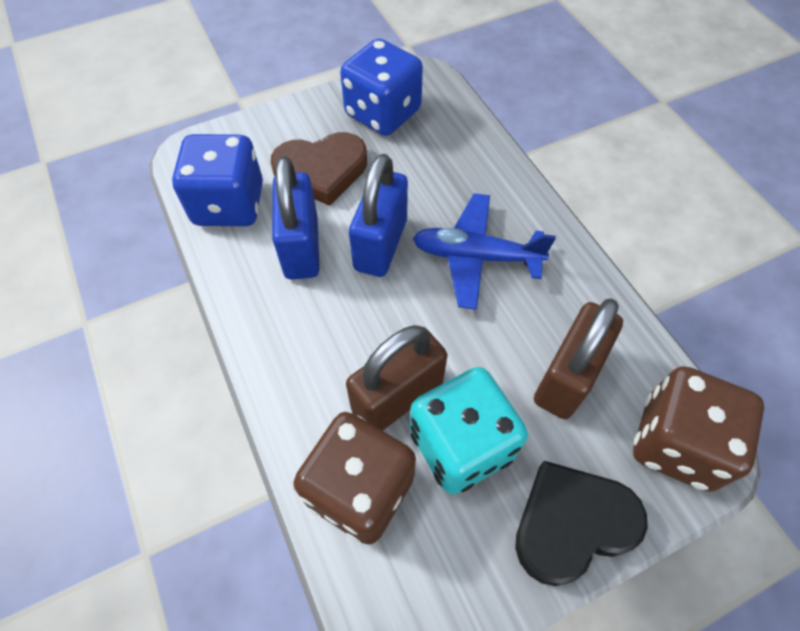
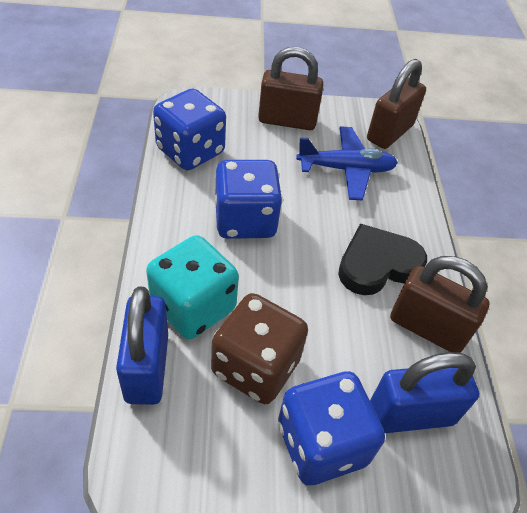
blue dice: [172,134,263,226] [340,38,423,136] = 2 -> [153,89,226,170] [215,160,283,239] [278,371,385,486] = 3
brown dice: [293,412,416,545] [633,366,764,492] = 2 -> [211,293,308,404] = 1
brown heart: [271,132,367,206] = 1 -> none = 0
brown padlock: [346,325,447,431] [534,298,623,419] = 2 -> [258,47,323,130] [367,59,426,149] [390,256,490,352] = 3

